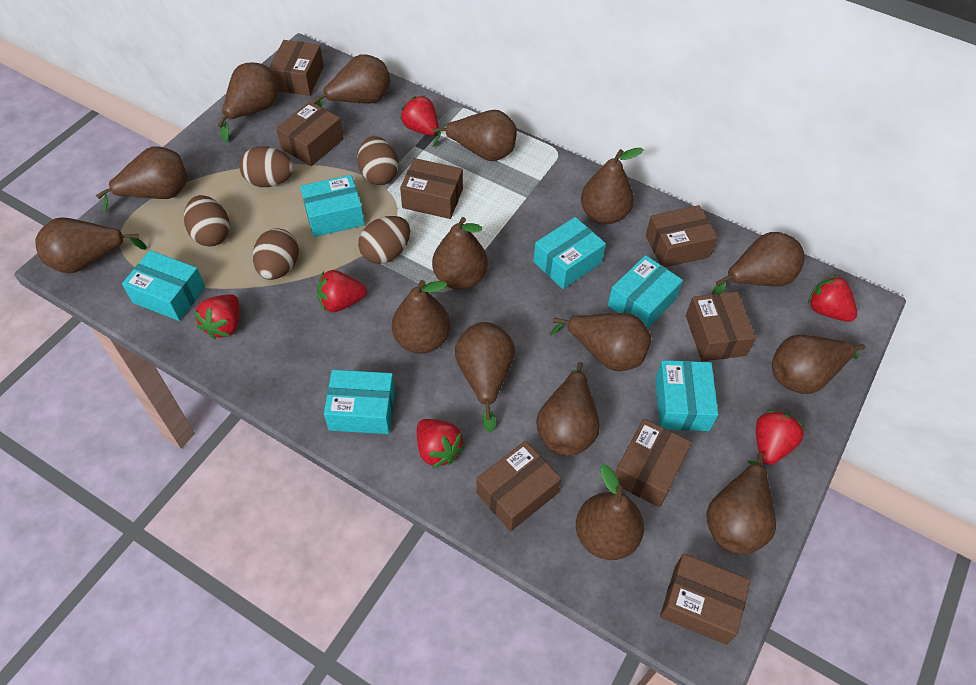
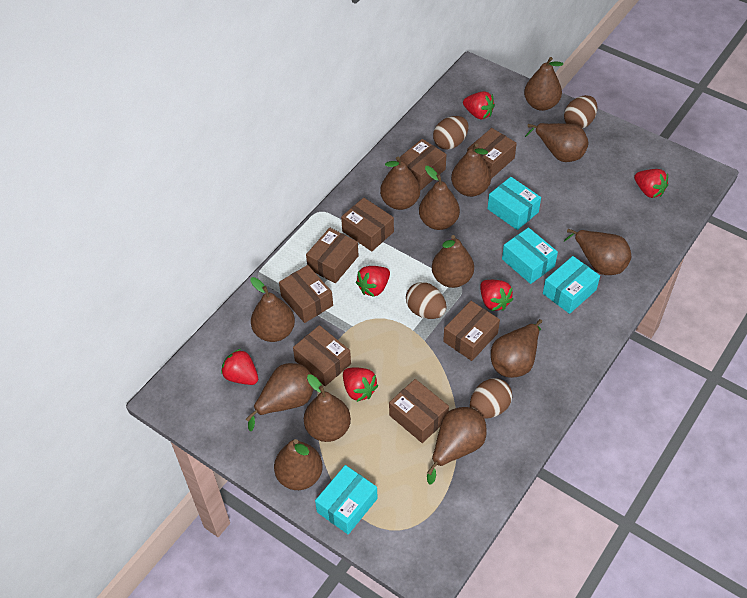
brown egg: [184,195,230,246] [239,146,294,187] [253,228,299,280] [358,136,399,185] [358,216,410,264] = 5 -> [406,282,447,319] [433,116,468,150] [470,378,512,419] [564,95,598,129] = 4
brown pear: [35,217,147,274] [96,146,188,213] [218,62,278,143] [313,54,390,107] [392,280,451,354] [432,110,517,161] [432,217,488,290] [455,322,515,432] [536,362,600,456] [550,313,651,371] [576,464,644,560] [581,147,644,224] [706,453,776,555] [712,232,805,294] [772,334,865,394] = 15 -> [246,363,313,431] [250,277,295,342] [274,439,323,490] [304,374,351,442] [380,157,420,210] [419,166,460,230] [427,407,487,484] [432,235,474,288] [451,143,491,197] [491,319,542,378] [524,57,563,111] [525,123,588,162] [563,229,631,275] = 13
turquoise box: [122,250,205,321] [300,175,365,237] [324,370,395,434] [533,217,606,289] [608,255,683,328] [655,360,718,431] = 6 -> [315,465,378,534] [487,177,541,230] [502,228,558,284] [543,256,600,314] = 4

